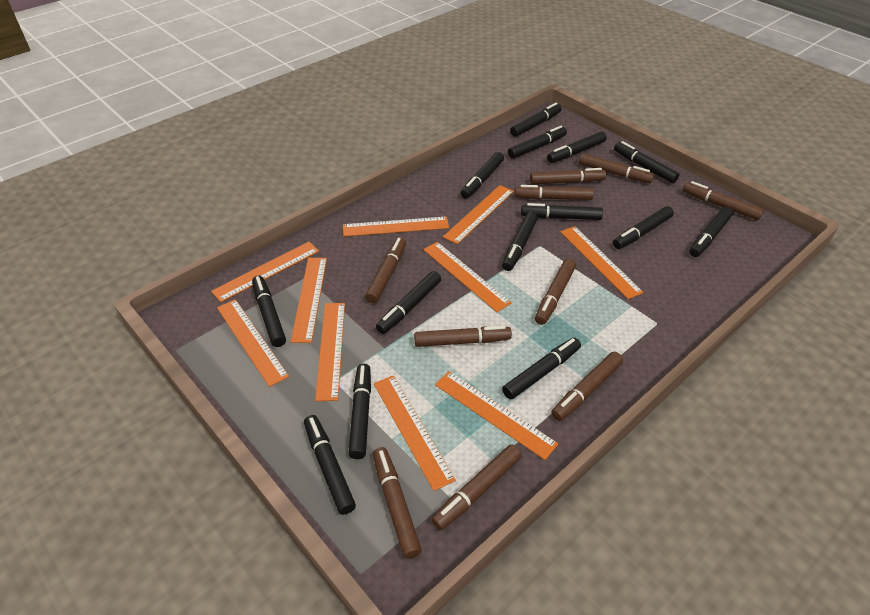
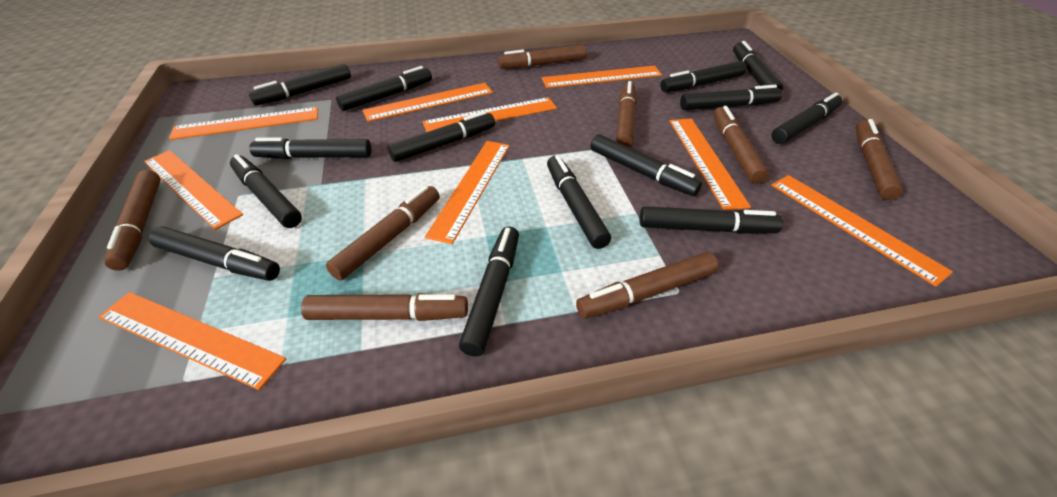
brown marker: [365,237,406,303] [373,447,422,559] [414,326,512,347] [431,444,522,530] [514,185,594,200] [530,168,606,184] [535,258,576,325] [551,352,623,421] [579,153,654,183] [683,181,764,220] = 10 -> [104,170,161,271] [301,293,468,321] [326,186,440,281] [498,45,587,69] [576,252,719,319] [616,81,637,147] [713,106,769,184] [855,119,903,200] = 8
orange ruler: [211,242,319,302] [217,299,289,387] [291,258,327,343] [315,303,345,401] [343,217,449,237] [374,375,456,491] [423,242,511,312] [435,371,558,460] [443,185,514,244] [560,226,644,299] = 10 -> [98,292,286,390] [144,150,243,230] [169,107,318,140] [362,83,493,122] [423,97,557,132] [425,141,510,244] [542,66,662,88] [670,119,751,210] [772,175,953,287] = 9

